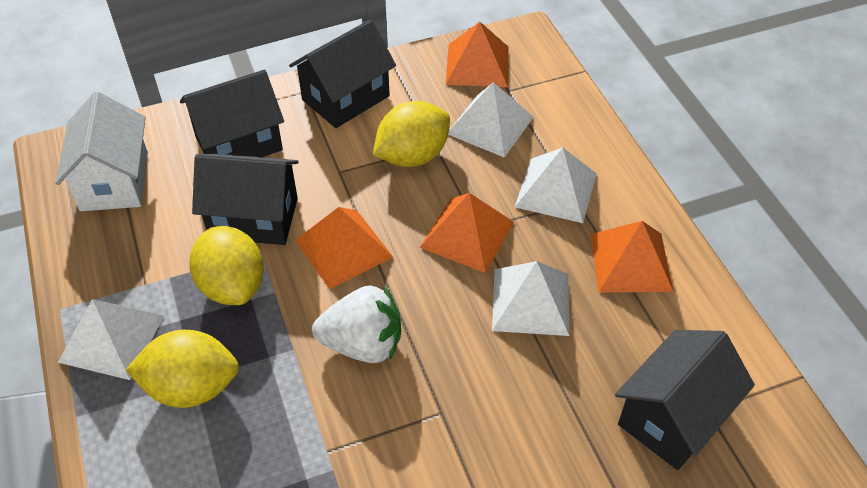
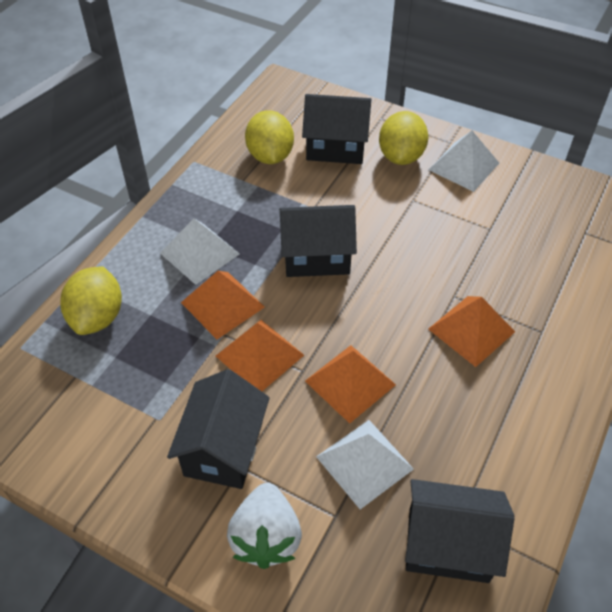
white house: [55,91,148,211] = 1 -> none = 0
white pyramid: [58,299,164,380] [448,82,533,158] [492,261,569,336] [515,148,597,223] = 4 -> [160,219,240,285] [316,420,414,509] [429,131,499,192] = 3

